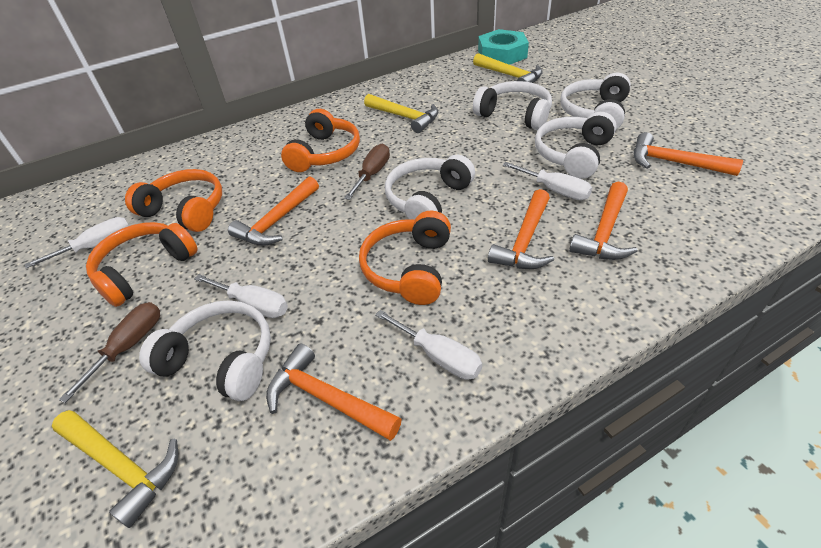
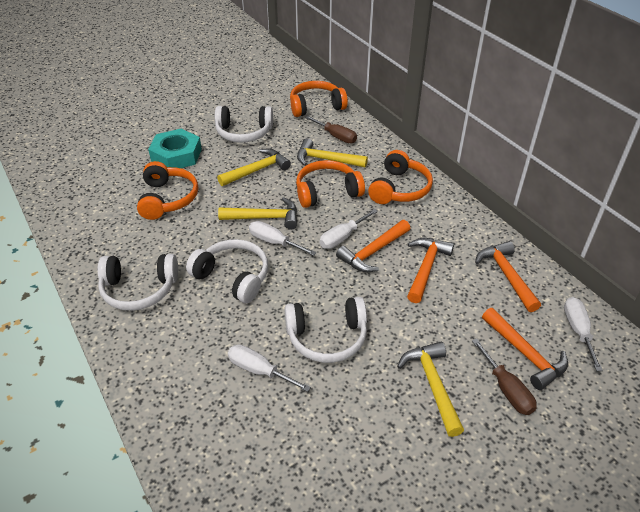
orange hammer: [228,176,319,246] [266,343,402,441] [488,189,554,269] [569,182,638,260] [634,132,743,176] = 5 -> [336,220,411,272] [407,238,454,303] [475,241,541,312] [482,308,568,390] = 4
white headphones: [139,300,271,401] [385,154,475,220] [473,81,552,130] [535,112,617,179] [560,73,631,129] = 5 -> [97,254,178,311] [186,239,268,303] [215,106,273,143] [284,297,367,363] = 4
yellow hammer: [51,410,178,528] [364,94,438,133] [473,53,543,83] = 3 -> [217,148,291,186] [218,197,297,230] [297,138,368,168] [397,342,464,437] = 4

